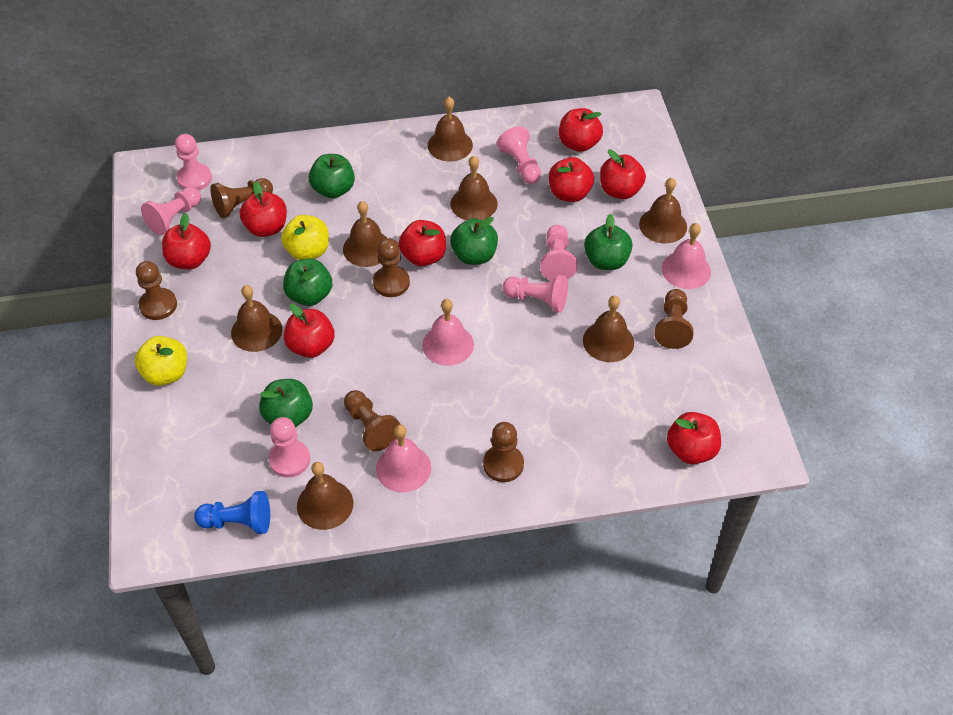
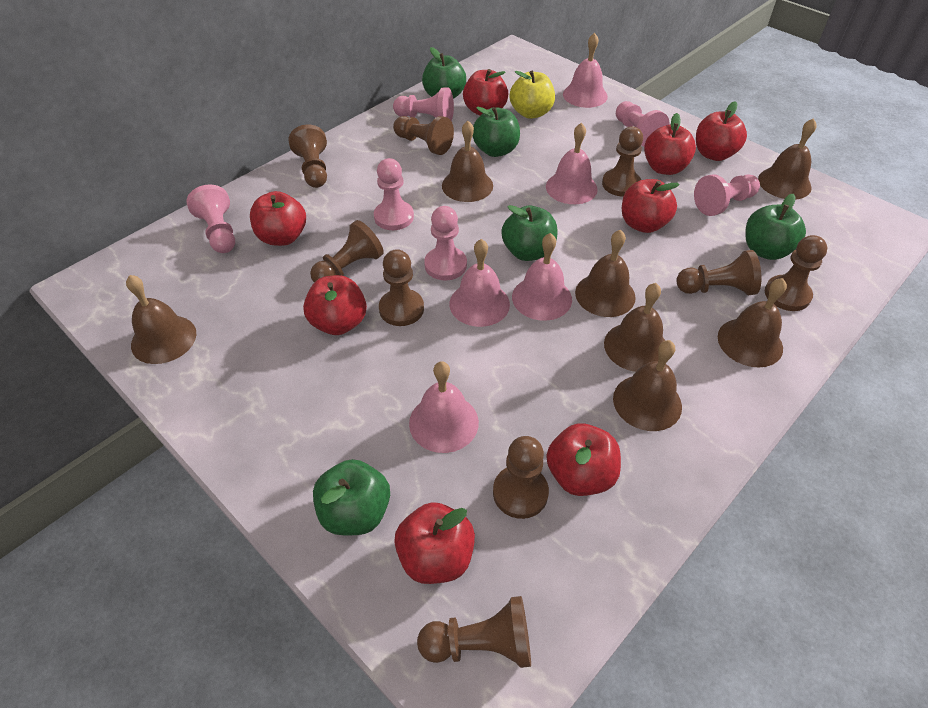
blue pawn: [194,491,270,534] = 1 -> none = 0
brown pawn: [136,261,177,320] [211,178,273,218] [344,390,401,451] [373,238,410,297] [483,422,524,482] [654,289,693,349] = 6 -> [288,124,327,188] [310,220,384,282] [379,249,424,326] [393,116,454,155] [417,596,531,668] [493,436,549,519] [602,126,643,197] [676,250,761,295] [765,235,827,311] = 9
pink bell: [376,425,431,492] [422,299,474,366] [662,223,711,289] = 3 -> [409,361,479,453] [449,239,510,327] [512,233,572,321] [546,123,598,204] [563,33,608,108] = 5
yellow apple: [134,336,187,386] [281,215,329,260] = 2 -> [510,71,555,119] = 1

